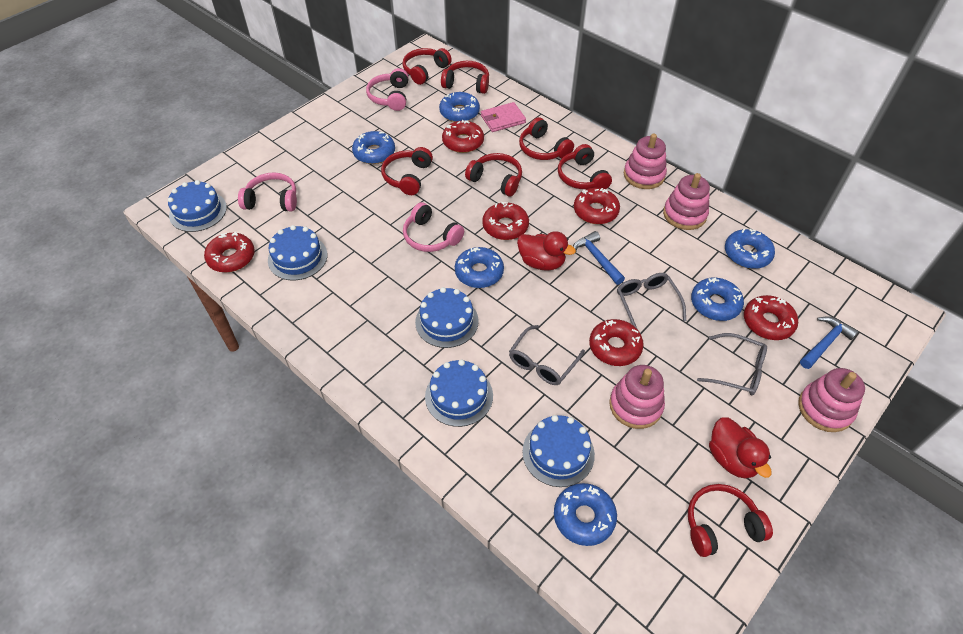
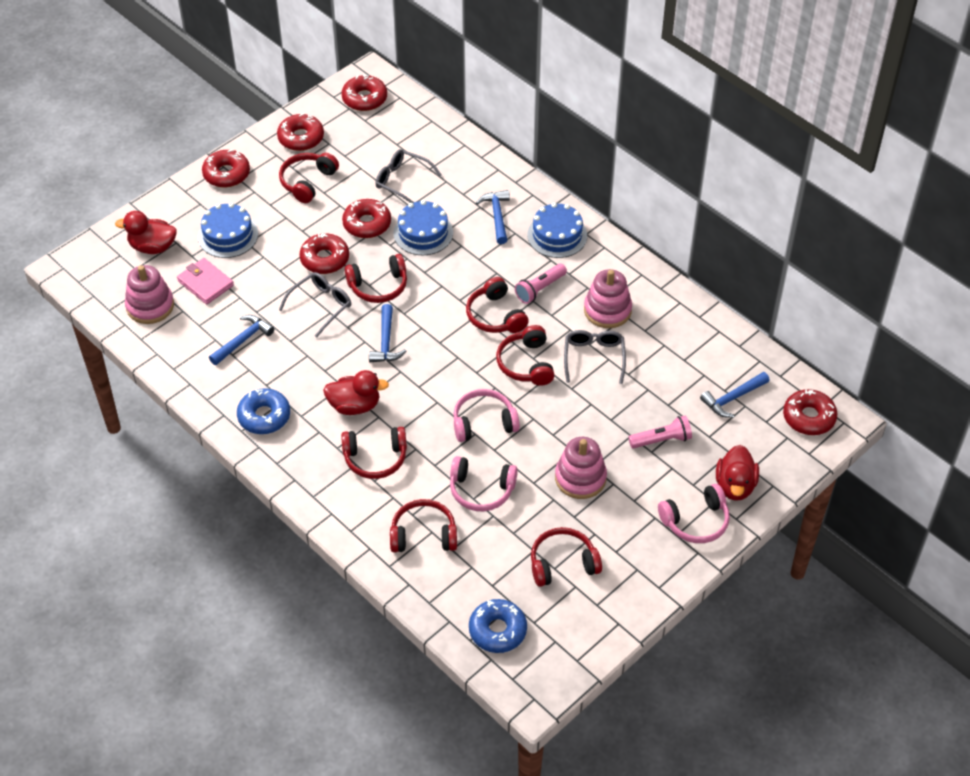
blue cake: [168,180,227,232] [268,225,327,281] [415,287,479,348] [425,359,493,427] [523,415,595,487] = 5 -> [198,203,258,258] [393,200,453,255] [528,203,587,258] = 3
blue donut: [352,131,395,164] [439,92,480,122] [455,247,504,288] [554,483,617,546] [691,278,744,321] [725,228,775,269] = 6 -> [237,388,290,434] [469,599,527,653] = 2
blue hammer: [573,231,625,285] [800,316,859,369] = 2 -> [209,315,274,365] [369,304,407,362] [476,190,510,244] [700,372,770,418] = 4
pink flashlight: none = 0 -> [515,264,567,304] [628,415,692,449] = 2
pink stacking toy: [609,365,665,429] [624,134,667,189] [663,173,710,230] [798,368,865,432] = 4 -> [125,265,174,324] [555,437,607,499] [584,269,632,328] = 3
red duck: [517,231,576,271] [709,418,772,479] = 2 -> [115,211,177,254] [323,370,389,415] [716,445,759,501] = 3

